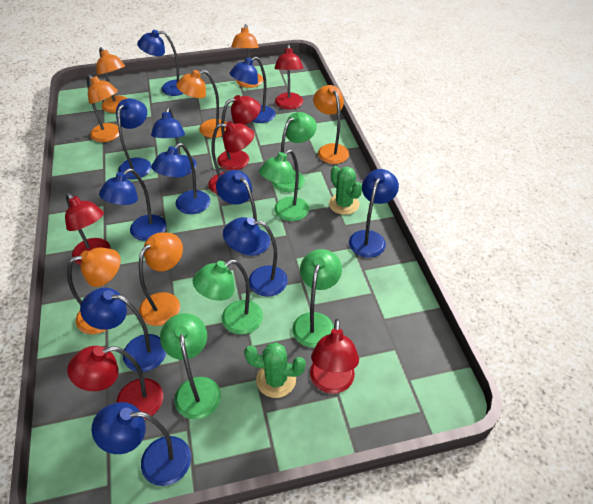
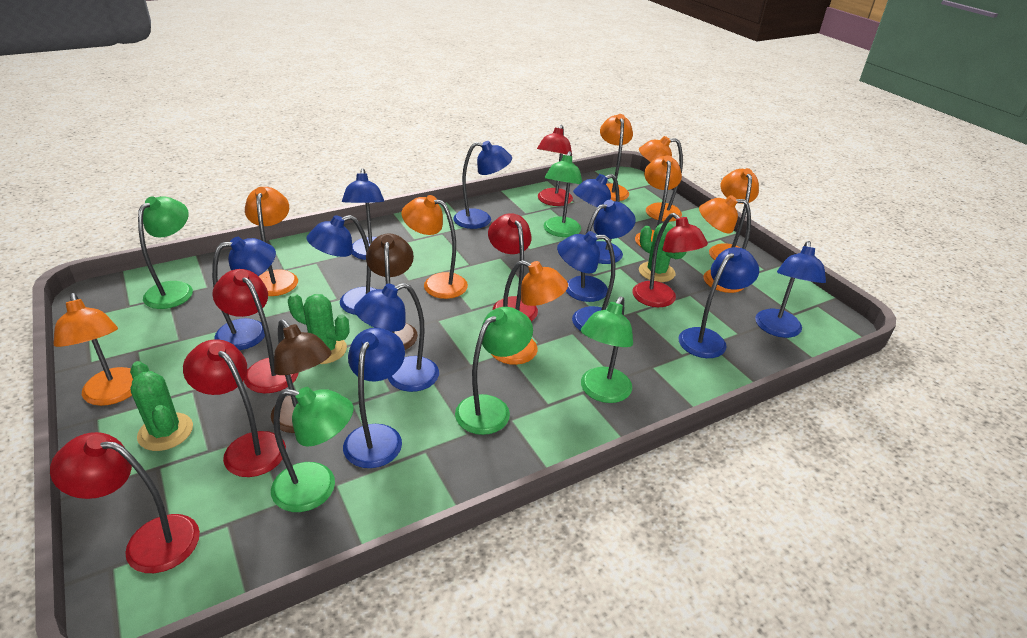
brown lamp: none = 0 -> [271,319,332,433] [366,233,418,350] = 2
green cactus: [244,342,306,398] [329,166,362,215] = 2 -> [130,361,193,451] [288,293,349,364] [639,223,686,282] = 3
orange lamp: [67,248,121,334] [87,74,119,142] [96,47,127,113] [139,232,183,326] [176,70,227,138] [231,24,263,88] [313,85,349,164] = 7 -> [53,293,133,406] [245,187,298,296] [402,195,468,299] [491,260,568,365] [600,114,633,201] [635,155,682,247] [639,136,683,222] [699,195,751,293] [709,168,759,260] = 9

